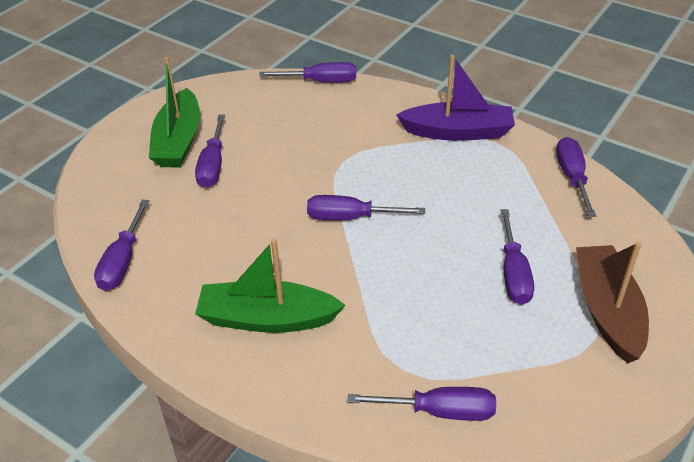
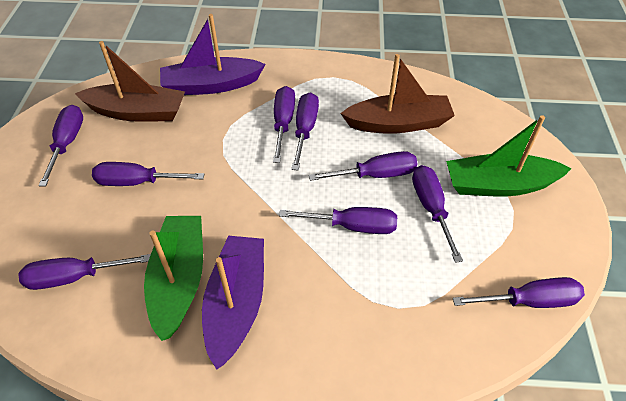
brown boat: [576,242,649,363] = 1 -> [75,41,185,122] [340,54,455,134] = 2
purple boat: [396,55,515,141] = 1 -> [160,14,266,95] [202,236,264,370] = 2
purple screwdriver: [94,199,149,291] [195,114,225,188] [259,62,356,82] [307,195,425,220] [347,387,496,421] [501,209,534,305] [556,137,596,217] = 7 -> [19,254,151,290] [38,105,83,187] [92,162,204,186] [273,86,295,163] [279,207,397,234] [291,92,319,170] [309,151,417,181] [412,165,463,263] [453,277,585,308] = 9

